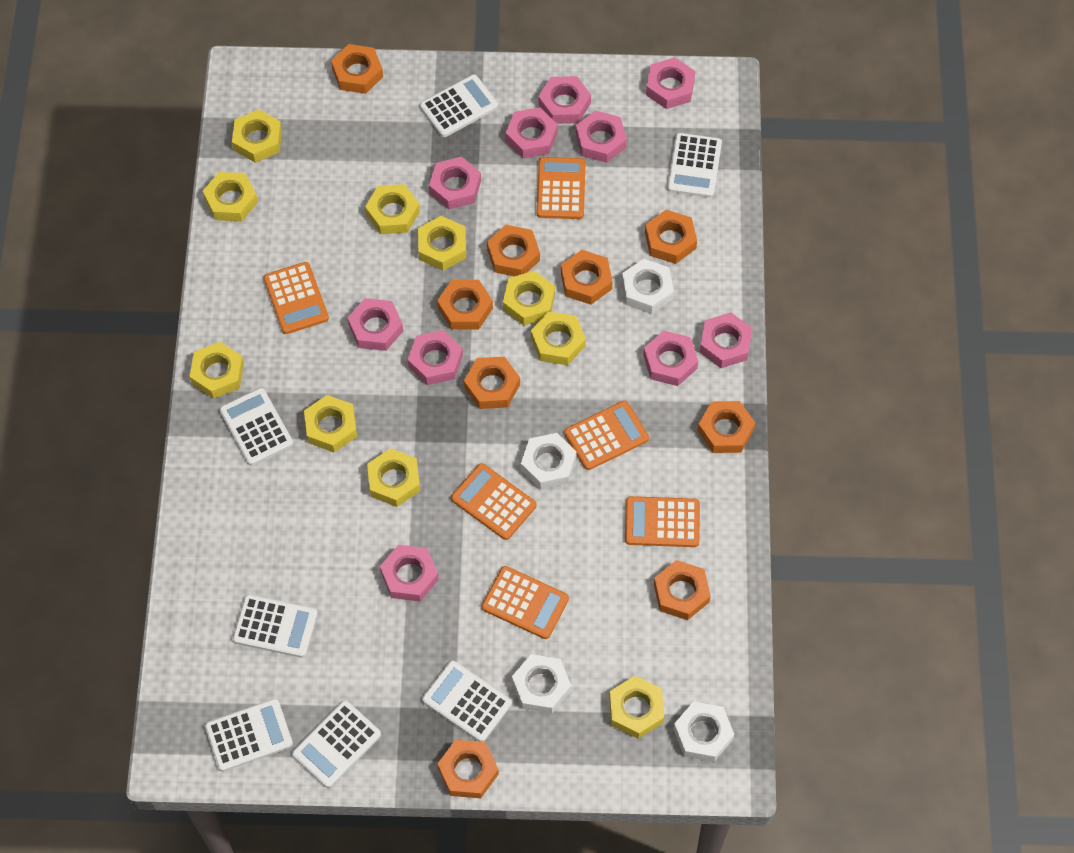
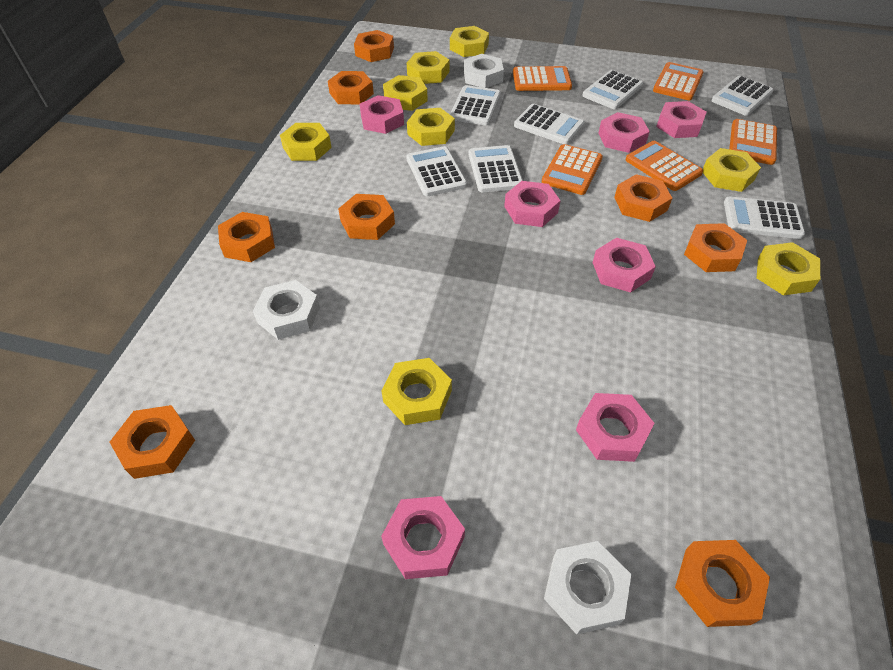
orange calculator: [263,262,329,334] [451,463,536,540] [482,566,569,639] [537,157,586,219] [564,401,649,470] [625,496,700,547] = 6 -> [513,66,572,91] [542,144,603,195] [626,141,703,191] [653,62,704,100] [729,119,777,165] = 5
orange nut: [331,44,383,94] [437,280,493,330] [438,740,499,798] [464,357,520,409] [487,225,540,276] [561,250,613,305] [645,210,697,264] [654,560,711,620] [698,401,755,453] = 9 -> [110,405,195,479] [218,212,275,262] [328,71,374,104] [338,194,395,240] [354,30,394,62] [614,174,672,222] [675,540,770,627] [684,223,747,272] = 8
pink nut: [348,298,403,351] [380,545,439,601] [408,330,463,385] [429,157,481,209] [506,108,558,158] [538,76,591,124] [576,110,627,163] [643,331,698,386] [646,57,696,109] [700,312,753,368] = 10 -> [360,95,404,134] [381,496,465,579] [504,181,561,227] [576,393,654,462] [593,238,656,293] [599,112,650,153] [656,101,707,138] = 7
white nut: [512,654,571,714] [521,433,577,489] [622,259,674,314] [673,701,734,762] = 4 -> [253,280,320,340] [464,54,504,88] [544,541,631,634] = 3
yellow nut: [189,342,244,399] [203,172,258,222] [232,110,282,163] [304,395,357,453] [365,184,420,234] [367,448,420,507] [418,216,466,271] [503,271,555,326] [531,312,586,365] [609,676,664,739] = 10 -> [280,123,332,161] [382,358,452,425] [383,75,428,111] [407,51,449,84] [407,108,455,146] [450,26,489,57] [703,148,761,192] [757,242,820,295] = 8

